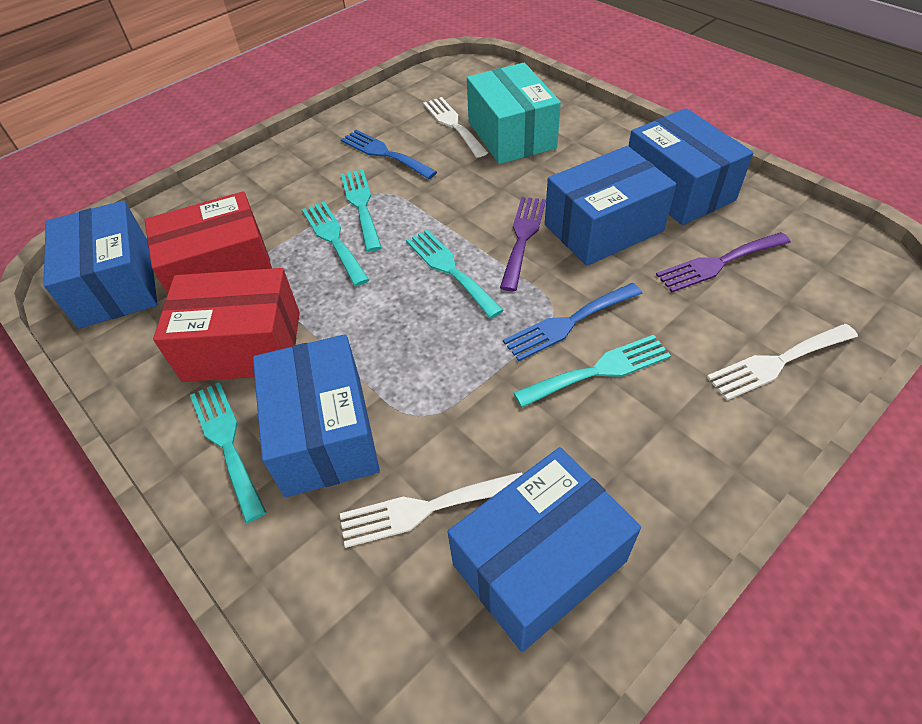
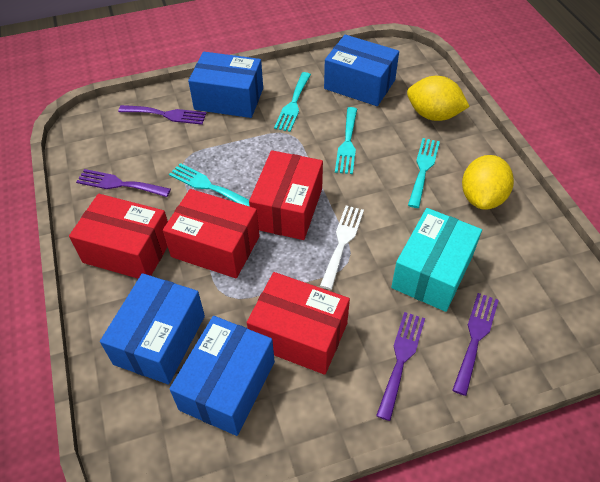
blue box: [43,200,157,329] [253,334,380,497] [448,447,641,652] [545,146,676,266] [629,108,753,225] = 5 -> [100,273,205,384] [169,316,275,436] [188,52,263,118] [324,35,399,106] = 4
blue fork: [341,130,437,179] [503,283,643,361] = 2 -> none = 0
purple fork: [500,197,546,291] [656,232,791,292] = 2 -> [76,169,171,197] [118,105,207,125] [376,312,425,421] [452,293,499,396] = 4
red box: [144,191,272,294] [153,268,300,382] = 2 -> [69,194,168,279] [163,189,260,278] [247,272,350,375] [249,150,323,240] = 4
turquoise fork: [190,382,267,523] [302,202,369,286] [341,169,382,252] [406,230,504,318] [514,335,671,407] = 5 -> [169,163,250,207] [274,72,311,132] [335,107,357,174] [408,138,440,208] = 4
white fork: [340,472,523,548] [423,97,488,158] [707,324,858,400] = 3 -> [320,206,364,290] = 1
yellow lemon: none = 0 -> [407,76,470,121] [462,155,514,210] = 2

